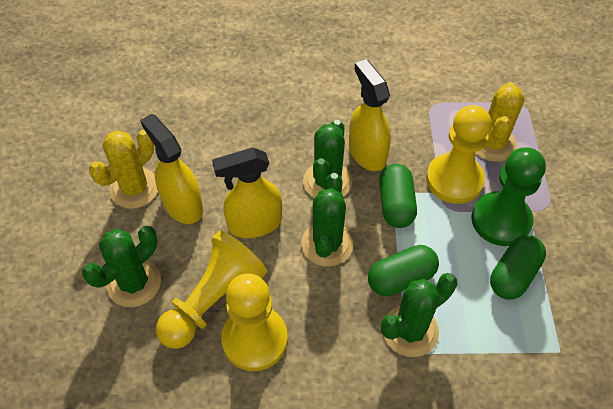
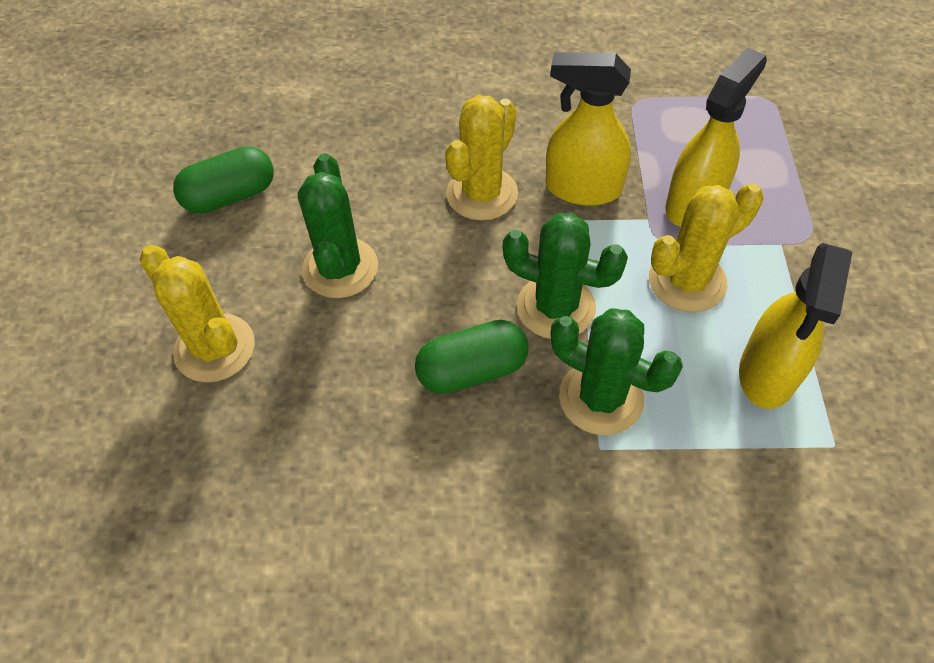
green cactus: [82,226,161,307] [301,173,353,267] [303,120,352,198] [381,273,457,357] = 4 -> [298,153,378,298] [503,213,628,339] [551,308,683,435] = 3
green capsule: [368,245,439,296] [379,164,417,228] [490,235,546,300] = 3 -> [173,146,274,214] [415,320,529,394] = 2
green pawn: [472,147,546,246] = 1 -> none = 0
yellow cactus: [89,130,158,209] [475,82,524,162] = 2 -> [140,245,255,383] [445,95,518,221] [649,183,764,312] = 3
yellow pawn: [156,231,267,349] [221,274,288,371] [426,105,491,204] = 3 -> none = 0

